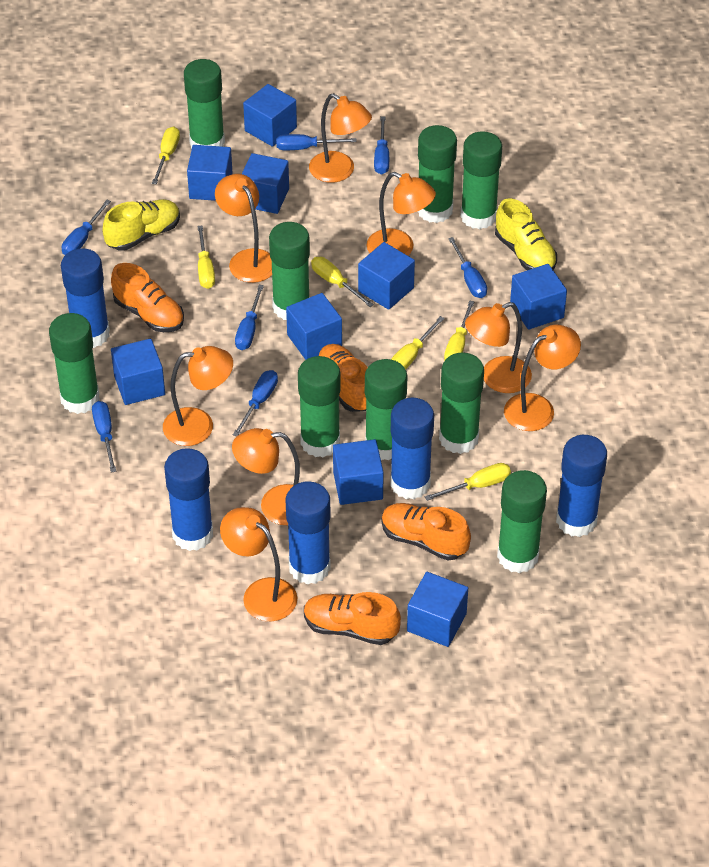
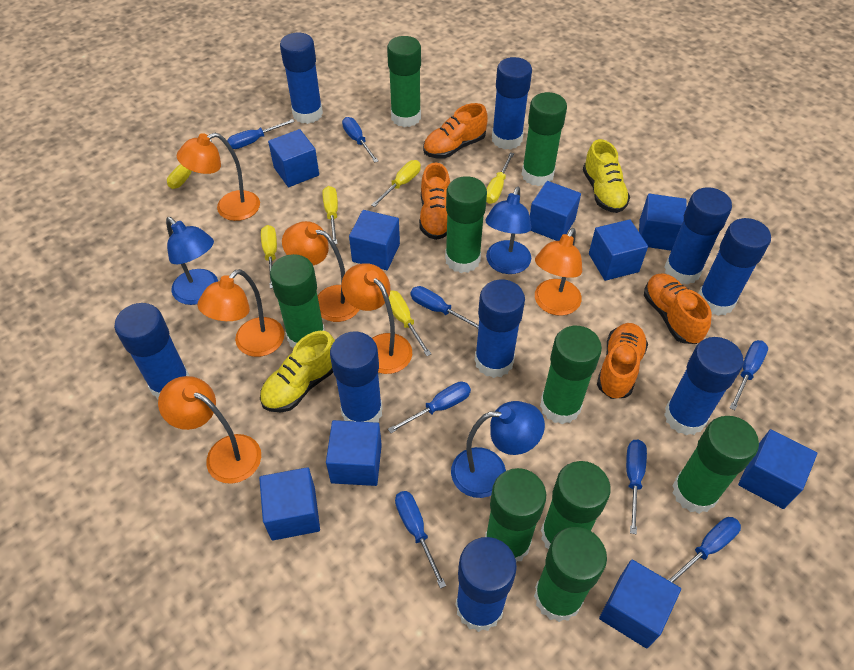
blue glue stick: [61,248,110,348] [164,448,213,551] [286,481,331,585] [390,398,434,500] [556,435,607,537] = 5 -> [114,303,189,399] [280,32,323,124] [330,331,383,423] [456,537,517,632] [475,279,525,378] [492,57,532,150] [664,187,732,285] [664,337,744,435] [698,218,771,316] = 9
blue lamp: none = 0 -> [166,217,218,305] [451,401,545,498] [485,187,531,274] = 3
blue screwdriver: [62,200,111,255] [92,401,116,473] [233,370,278,437] [235,285,264,350] [276,134,357,150] [374,116,389,175] [448,237,487,298] = 7 -> [227,119,295,149] [342,117,378,162] [388,381,471,433] [395,491,446,589] [411,286,479,329] [626,439,647,534] [667,517,741,583] [730,340,768,410] = 8
orange lamp: [163,346,233,446] [215,174,272,283] [220,507,297,621] [232,428,300,525] [309,93,372,183] [367,172,436,256] [465,302,532,393] [504,325,581,431] = 8 -> [158,376,261,484] [177,133,260,221] [197,269,284,357] [282,221,359,322] [341,263,412,374] [535,228,582,316] = 6

